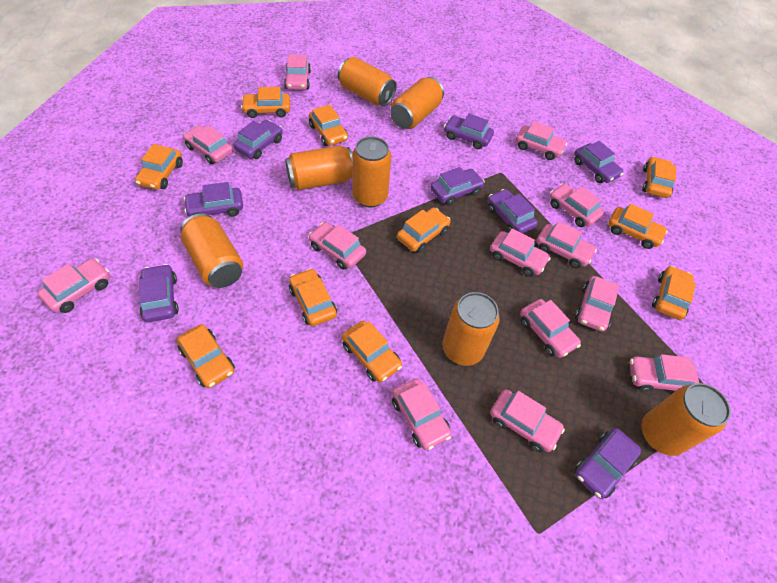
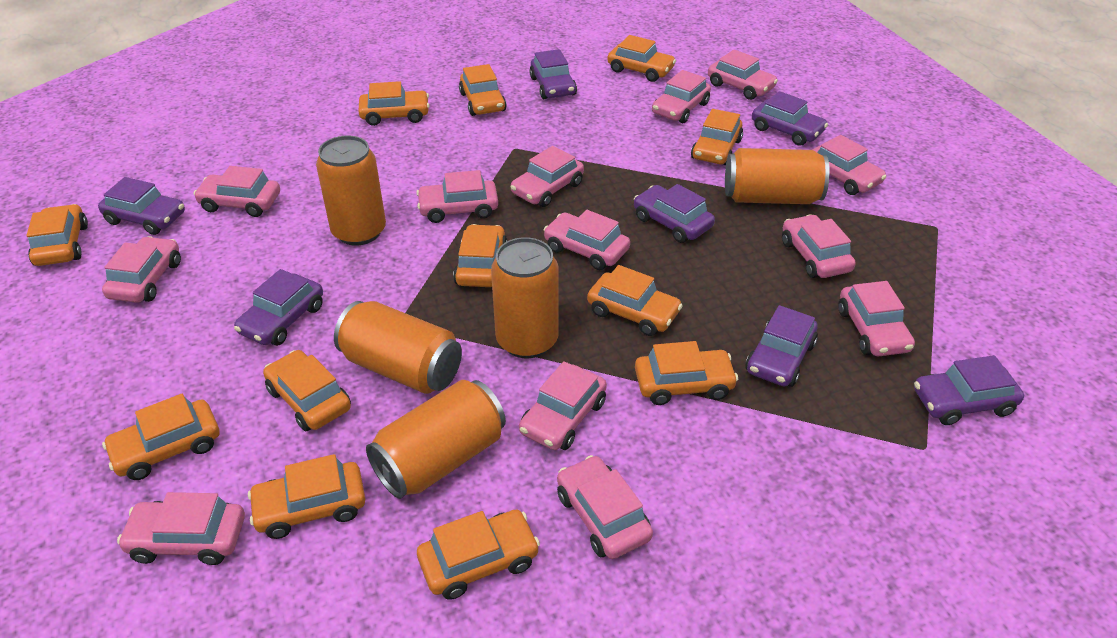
orange can: [180,213,243,288] [285,145,352,190] [338,57,397,106] [352,136,391,207] [390,77,444,129] [442,292,500,366] [642,383,731,456] = 7 -> [316,135,386,246] [334,301,462,394] [366,380,506,499] [491,237,559,358] [725,148,830,204] = 5
orange car: [135,144,183,190] [177,324,235,388] [241,87,290,118] [289,268,337,326] [309,104,348,146] [342,321,402,382] [397,207,450,253] [608,204,668,249] [642,157,676,198] [652,266,696,320] = 10 -> [27,204,88,266] [102,394,219,480] [248,454,365,539] [263,350,351,431] [358,81,430,126] [417,510,540,600] [453,224,507,287] [459,64,507,116] [587,265,683,336] [607,35,676,82] [635,341,738,405] [691,109,743,165] = 12
purple car: [139,264,179,322] [184,182,243,217] [234,120,283,159] [431,167,485,206] [444,114,494,149] [488,189,538,233] [574,141,624,183] [575,428,641,499] = 8 -> [98,177,185,235] [234,269,323,346] [529,49,577,99] [634,184,715,243] [745,305,818,387] [752,91,828,146] [914,355,1024,425] = 7

